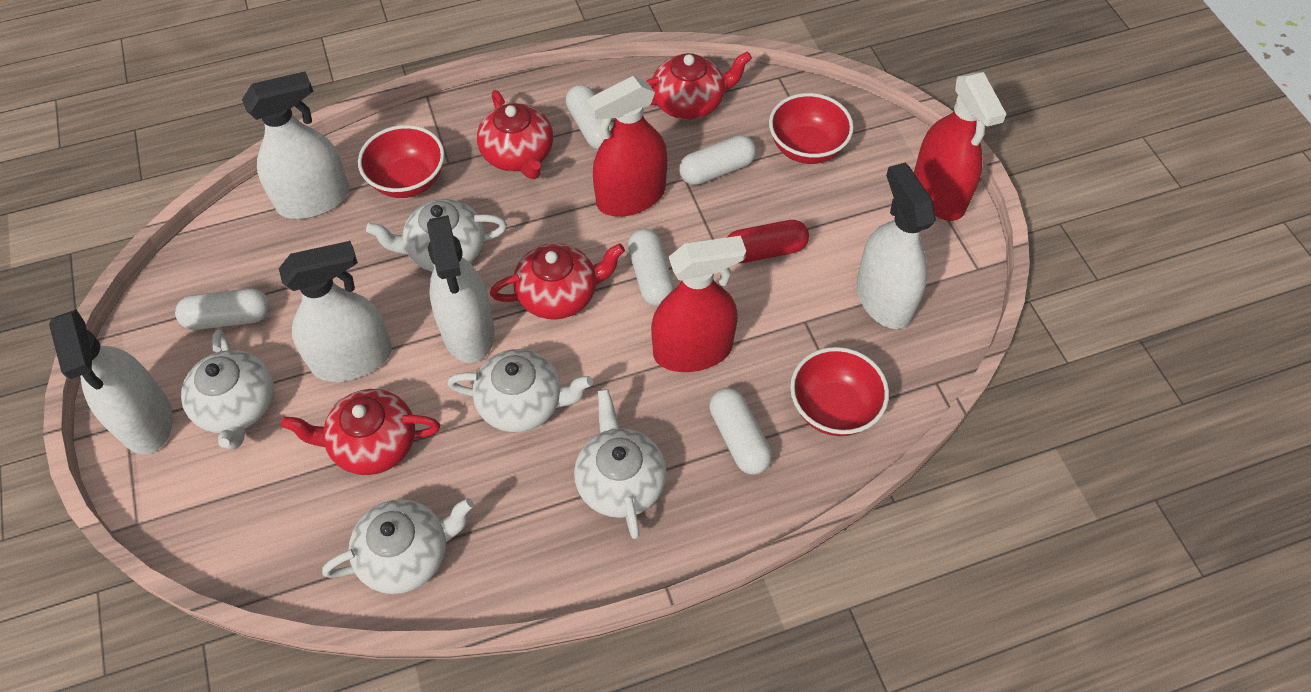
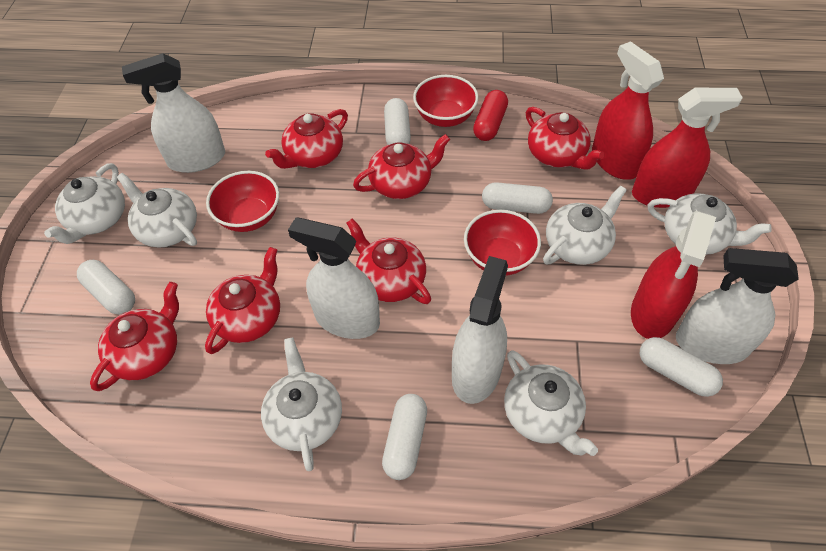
red teapot: [281,389,440,475] [477,90,553,179] [490,243,625,320] [646,51,752,120] = 4 -> [90,282,179,391] [205,247,280,354] [265,109,348,169] [346,218,431,304] [353,134,450,199] [526,107,605,170] = 6
white spray bottle: [49,309,173,454] [242,72,350,219] [279,241,392,382] [427,215,495,363] [856,163,936,329] = 5 -> [122,53,225,173] [288,217,380,339] [452,256,508,404] [676,248,799,364] = 4
white teapot: [181,330,274,449] [322,498,474,594] [366,199,507,272] [447,349,593,432] [574,389,667,539] = 5 -> [44,163,125,244] [117,173,197,248] [261,337,342,471] [504,350,598,456] [543,186,627,265] [648,193,772,255] = 6

